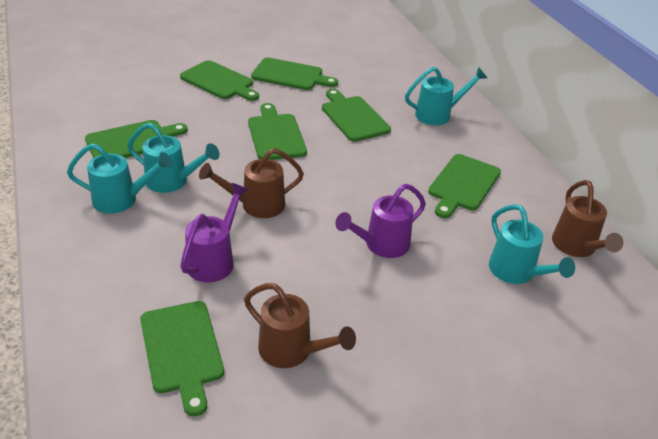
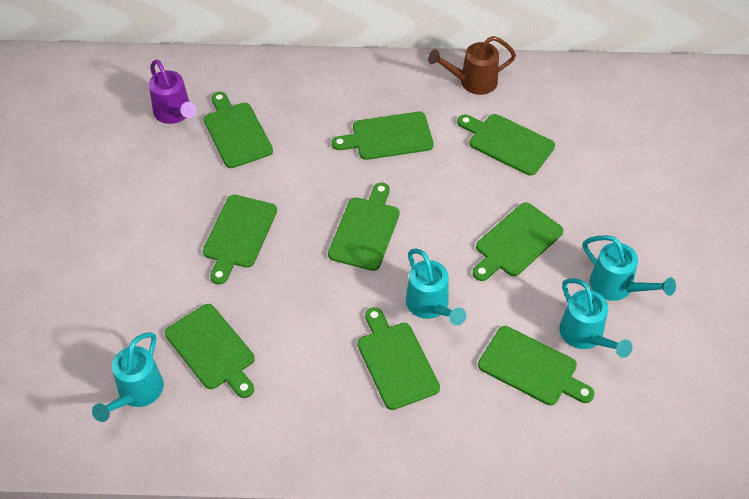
brown watering can: [199,148,304,218] [244,283,356,368] [552,180,623,257] = 3 -> [428,36,516,95] = 1
green cutting board: [85,120,188,158] [140,301,224,417] [180,60,259,101] [248,103,307,160] [251,58,338,90] [322,89,391,142] [428,154,501,218] = 7 -> [165,304,255,398] [203,195,277,285] [204,92,273,168] [328,182,400,271] [332,112,434,160] [357,307,440,410] [457,114,555,176] [473,202,563,281] [478,326,595,405] = 9
purple watering can: [180,183,248,283] [335,184,426,258] = 2 -> [149,59,196,124] = 1

